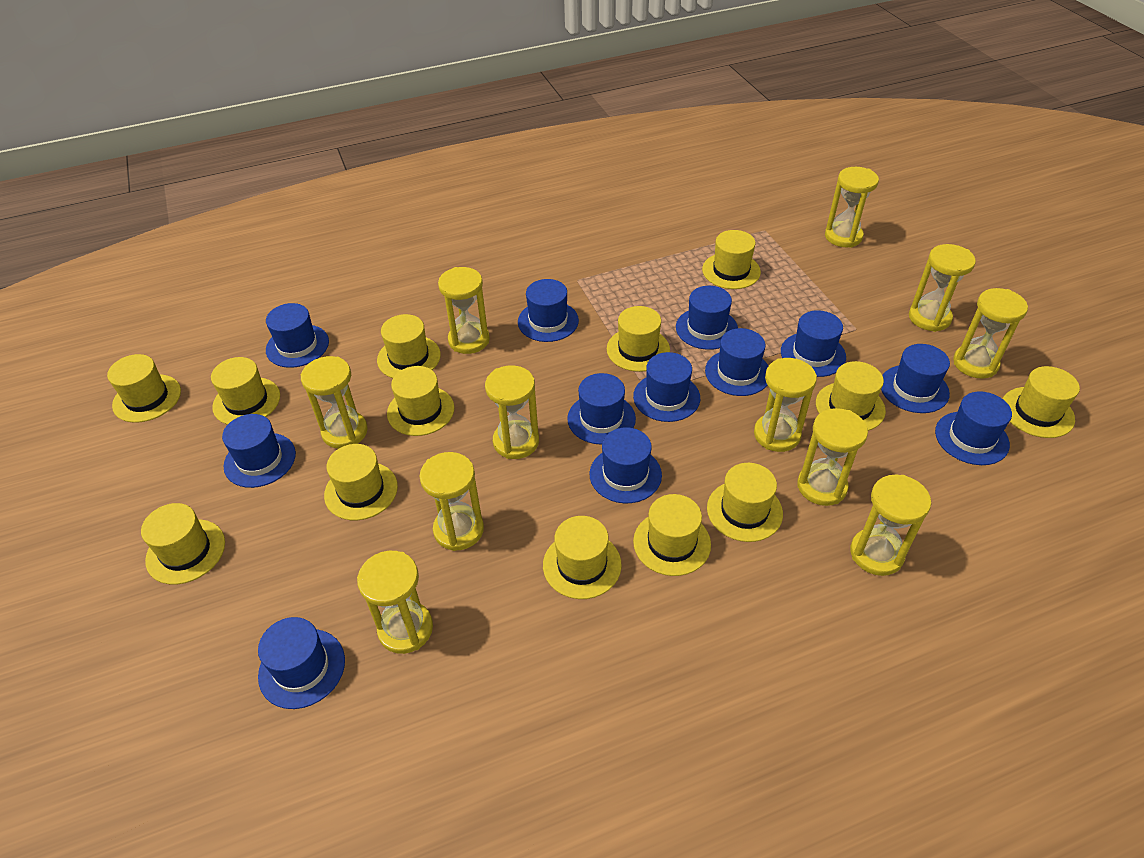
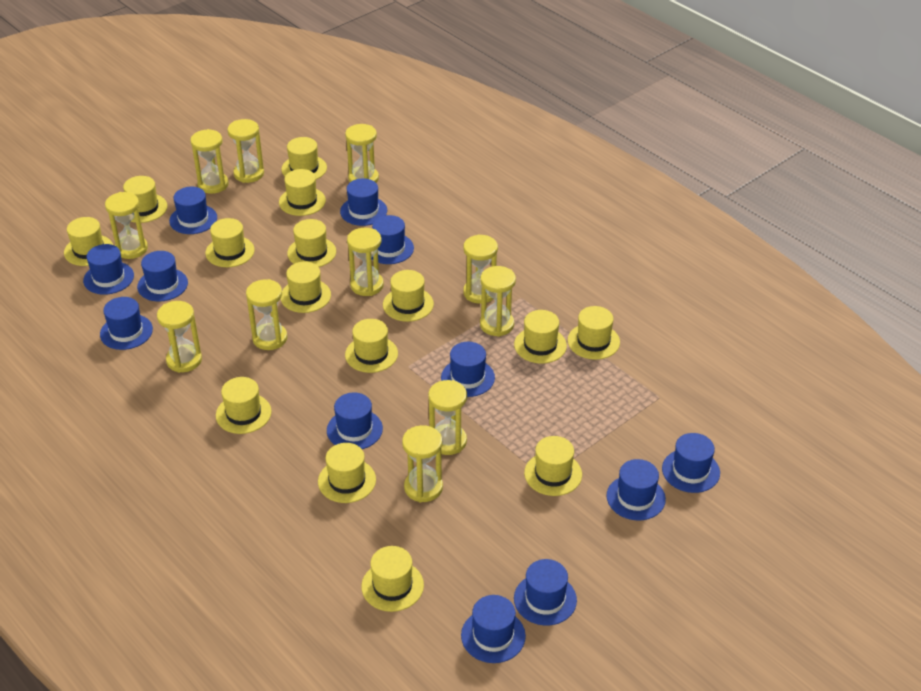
yellow hat: [107,354,181,423] [141,503,225,585] [211,357,280,425] [324,444,398,520] [377,314,441,378] [387,366,454,436] [543,516,622,599] [607,306,670,372] [633,494,711,576] [702,230,761,289] [707,463,783,542] [816,361,886,431] [1003,366,1080,438] = 13 -> [64,217,113,266] [123,176,168,223] [205,218,255,267] [216,377,271,434] [279,169,326,216] [281,137,327,180] [281,261,331,313] [287,219,336,267] [318,443,376,503] [345,319,398,373] [361,546,424,612] [383,270,434,322] [514,310,567,364] [524,436,582,496] [568,306,620,360] = 15

